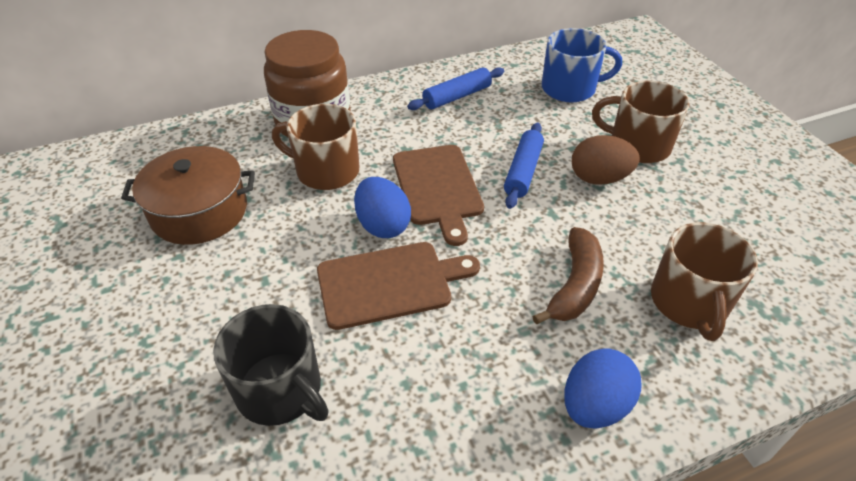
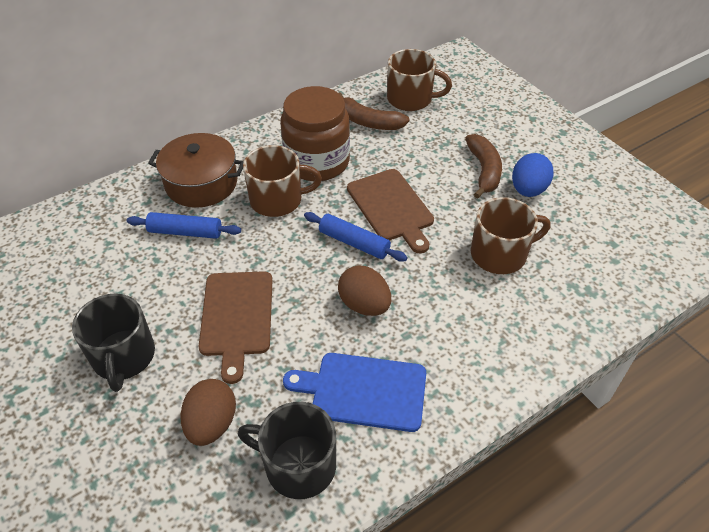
black mug: [213,304,329,426] = 1 -> [72,294,155,392] [238,402,336,499] = 2
blue cutting board: none = 0 -> [283,353,426,432] = 1
blue egg: [354,177,411,238] [565,349,642,429] = 2 -> [512,153,554,197] = 1
blue mug: [542,28,622,102] = 1 -> none = 0
brown banana: [532,227,604,324] = 1 -> [339,92,409,130] [465,134,502,199] = 2
brown egg: [572,135,639,185] = 1 -> [180,379,236,446] [338,266,391,316] = 2

